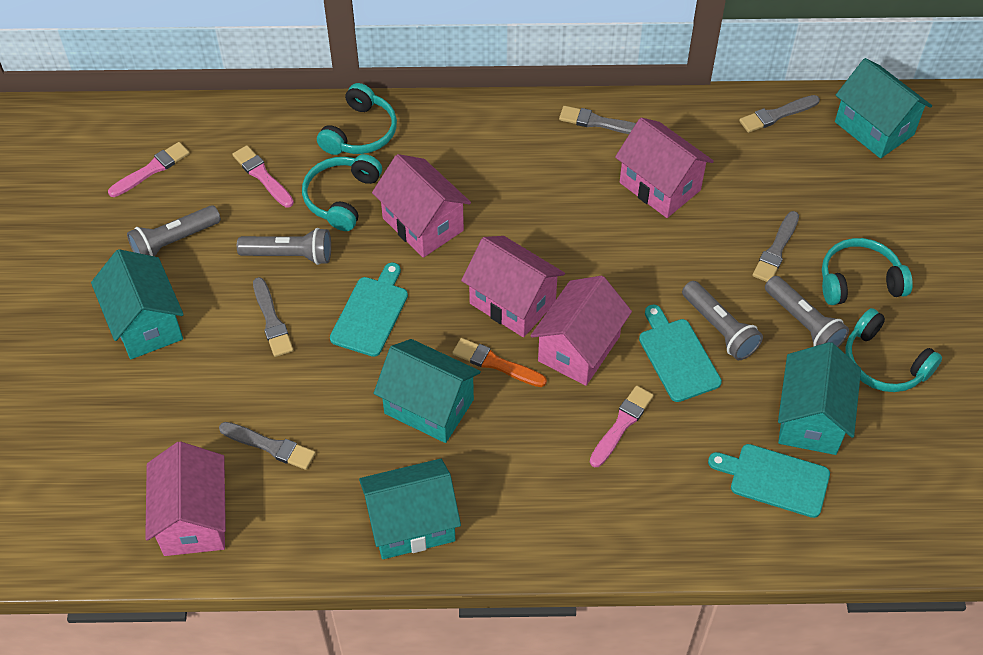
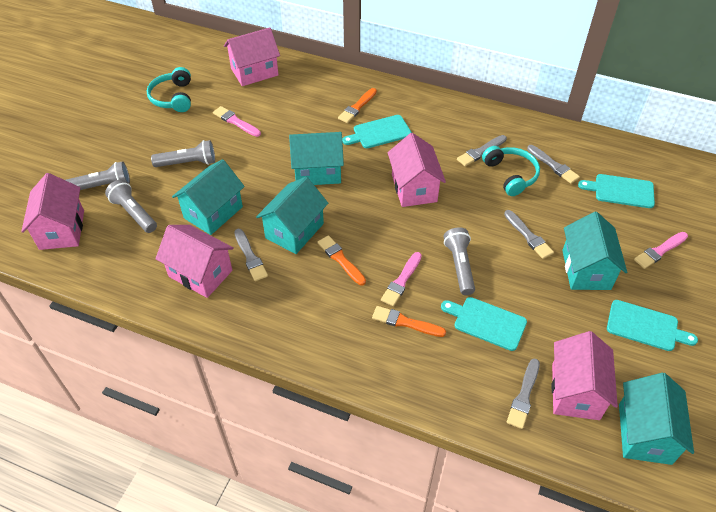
orange brush: [452,338,547,387] = 1 -> [318,235,366,285] [338,88,377,123] [372,306,446,337] = 3
turquoise cutting board: [330,263,408,357] [639,305,722,402] [708,444,830,518] = 3 -> [342,115,412,148] [441,297,527,351] [578,174,655,208] [607,300,698,351] = 4
turquoise headphones: [302,154,382,231] [317,83,397,155] [822,238,913,305] [845,308,942,392] = 4 -> [147,67,191,112] [482,146,540,196] = 2

